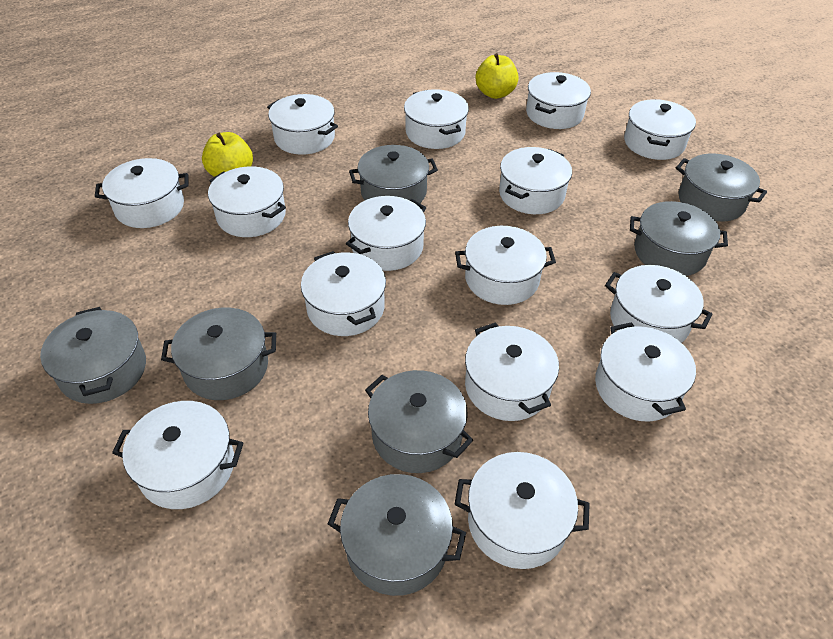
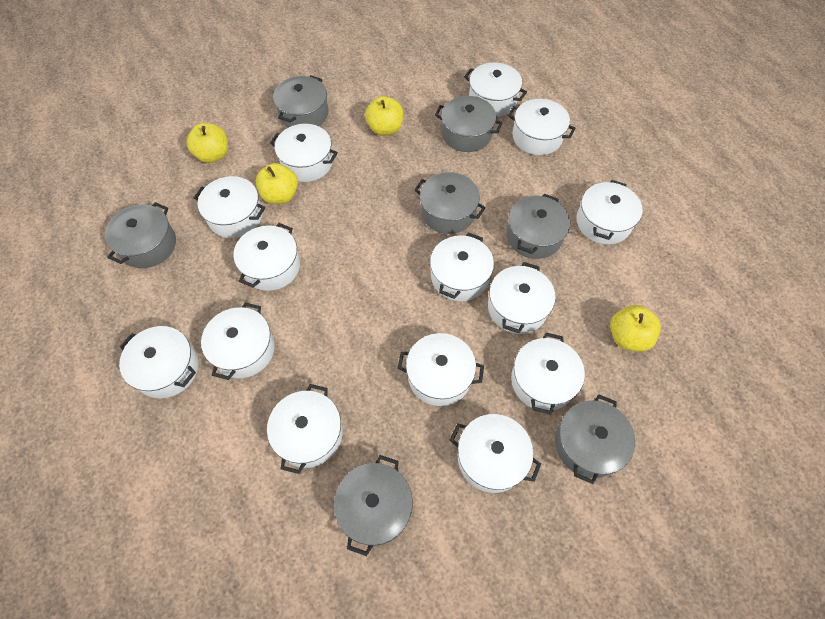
white pot: [95,158,188,228] [112,401,243,509] [208,166,286,237] [267,94,338,155] [301,251,386,336] [346,196,426,271] [404,89,469,149] [455,226,556,305] [455,452,590,569] [465,323,559,421] [499,147,572,214] [526,72,591,129] [595,322,696,422] [605,265,713,343] [624,99,696,160] = 15 -> [119,326,198,398] [194,176,265,238] [201,303,275,380] [233,223,300,291] [267,384,342,474] [270,124,338,182] [398,333,484,406] [430,233,494,301] [450,414,541,493] [464,63,527,117] [488,262,555,334] [508,99,576,155] [511,333,585,415] [577,180,643,245] = 14
yellow apple: [202,132,253,177] [476,53,519,99] = 2 -> [187,123,228,163] [256,163,298,204] [365,96,403,136] [610,305,661,352] = 4

